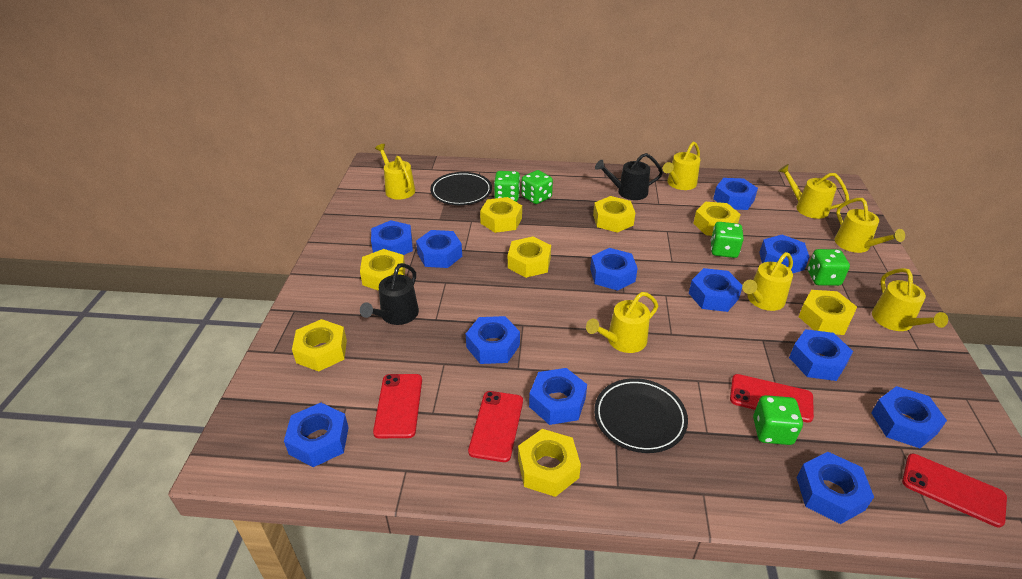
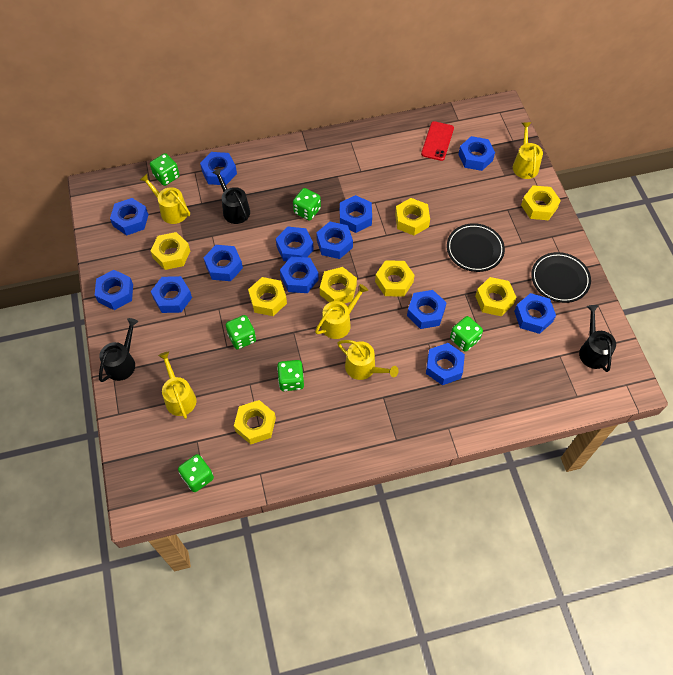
black watering can: [360,263,419,325] [595,153,663,200] = 2 -> [99,318,138,382] [212,168,250,224] [579,305,616,372] = 3
blue nut: [284,403,349,467] [371,220,413,255] [416,230,462,268] [466,316,520,364] [529,368,587,425] [590,248,638,291] [689,268,742,312] [713,178,758,210] [759,235,809,273] [789,329,853,381] [796,452,874,524] [871,386,947,448] = 12 -> [95,270,133,310] [110,198,149,235] [151,276,192,313] [200,152,237,185] [203,245,243,281] [276,227,314,261] [280,257,319,293] [316,222,353,259] [340,195,372,233] [407,290,447,329] [426,343,465,385] [458,136,495,171] [514,293,556,334] = 13
green dice: [494,171,520,202] [521,170,553,204] [711,222,744,258] [753,395,803,445] [808,249,850,286] = 5 -> [150,153,180,186] [178,454,214,492] [226,315,256,349] [277,360,304,391] [293,188,321,221] [450,316,483,352] = 6
red phone: [373,374,422,438] [468,391,523,462] [730,374,814,423] [902,454,1007,527] = 4 -> [421,121,454,161] = 1
yellow watering can: [375,144,415,200] [586,292,658,353] [663,142,700,190] [742,252,793,311] [778,164,849,219] [835,198,905,253] [872,268,948,331] = 7 -> [140,174,190,224] [158,352,196,419] [315,284,368,339] [337,340,398,380] [513,122,543,179] = 5

